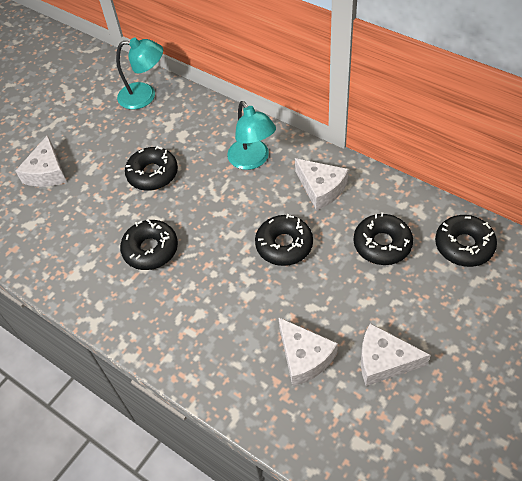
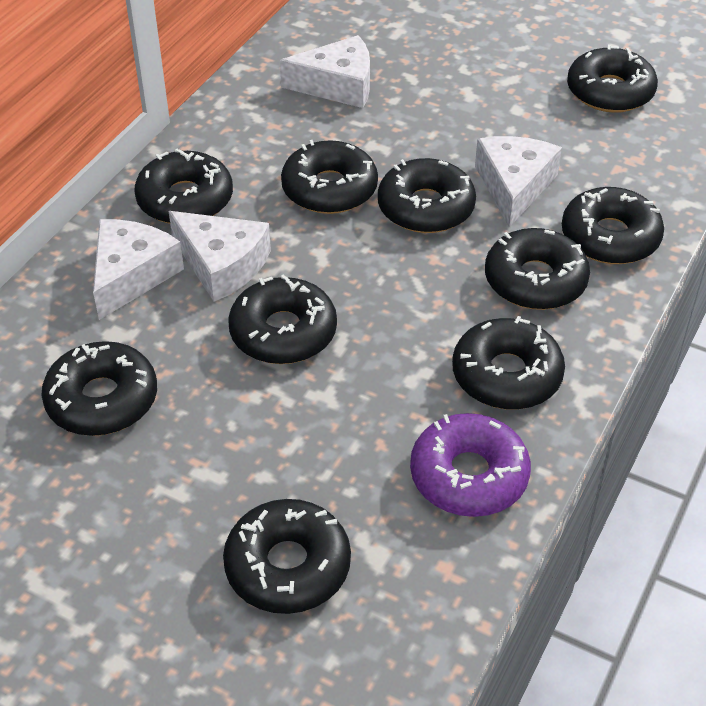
black donut: [120,219,178,270] [125,146,178,191] [255,214,313,266] [354,212,413,265] [435,215,497,267] = 5 -> [41,341,157,436] [134,149,233,224] [223,499,351,614] [228,275,337,364] [281,140,378,214] [378,158,476,233] [452,316,565,410] [485,228,590,310] [562,187,664,264] [567,45,658,113] = 10
purple donut: none = 0 -> [410,413,531,517] = 1
turquoise lamp: [116,38,163,109] [227,101,276,170] = 2 -> none = 0

